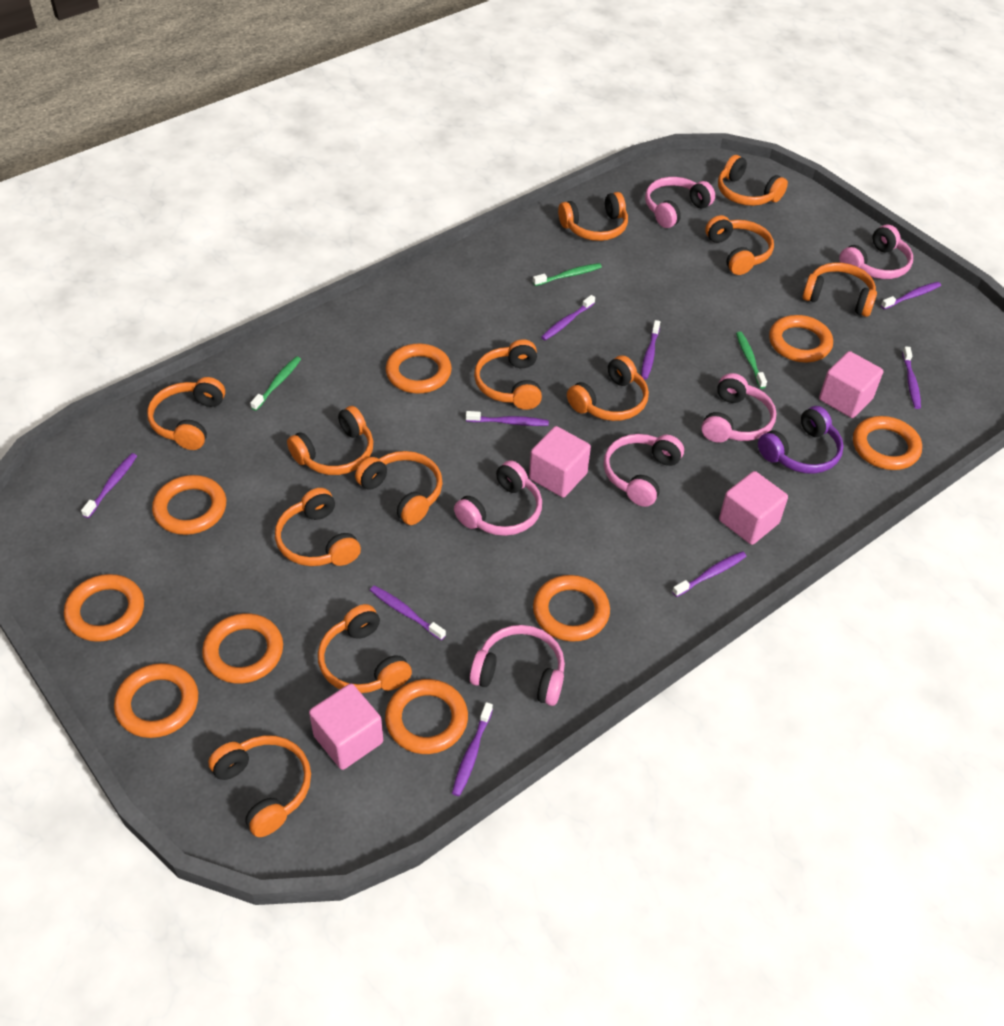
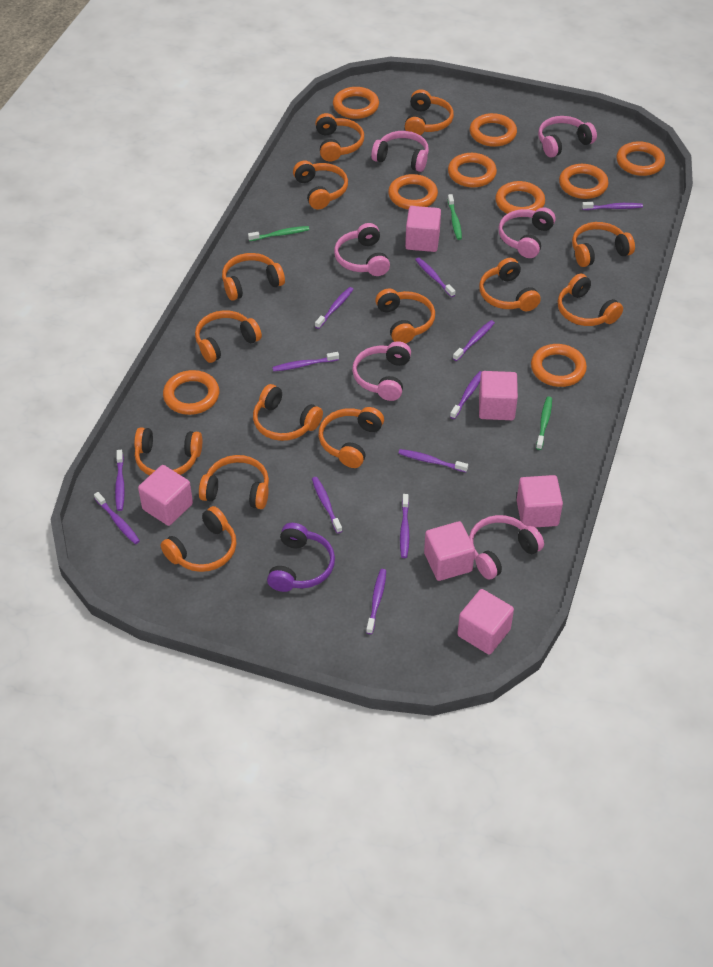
orange headphones: [147,377,225,450] [208,735,311,837] [275,488,361,566] [287,406,373,475] [318,604,412,693] [355,451,443,525] [474,339,542,410] [558,192,628,241] [567,355,649,421] [705,215,774,275] [718,155,788,206] [803,263,877,317] = 12 -> [134,427,202,475] [160,506,237,572] [195,310,262,363] [199,455,269,509] [222,253,285,301] [253,384,323,441] [293,160,348,210] [315,113,364,161] [319,407,384,468] [375,288,435,343] [405,90,454,135] [479,258,541,311] [558,273,623,326] [572,222,635,267] = 14
pink cube: [309,683,383,770] [529,426,591,498] [719,471,788,545] [819,351,883,418] = 4 -> [138,465,193,526] [405,206,441,252] [424,521,475,581] [457,589,514,654] [479,371,518,420] [517,475,563,528] = 6
purple toothbrush: [81,453,137,518] [370,585,446,640] [452,702,493,796] [466,411,549,426] [541,295,595,340] [641,320,660,380] [672,551,747,597] [881,282,941,309] [902,347,921,409] = 9 -> [94,492,140,544] [115,450,125,511] [272,352,339,372] [312,477,342,533] [315,287,354,329] [366,569,386,634] [398,449,468,472] [400,494,410,558] [415,257,455,297] [450,371,482,419] [453,320,495,361] [582,202,643,210] = 12

